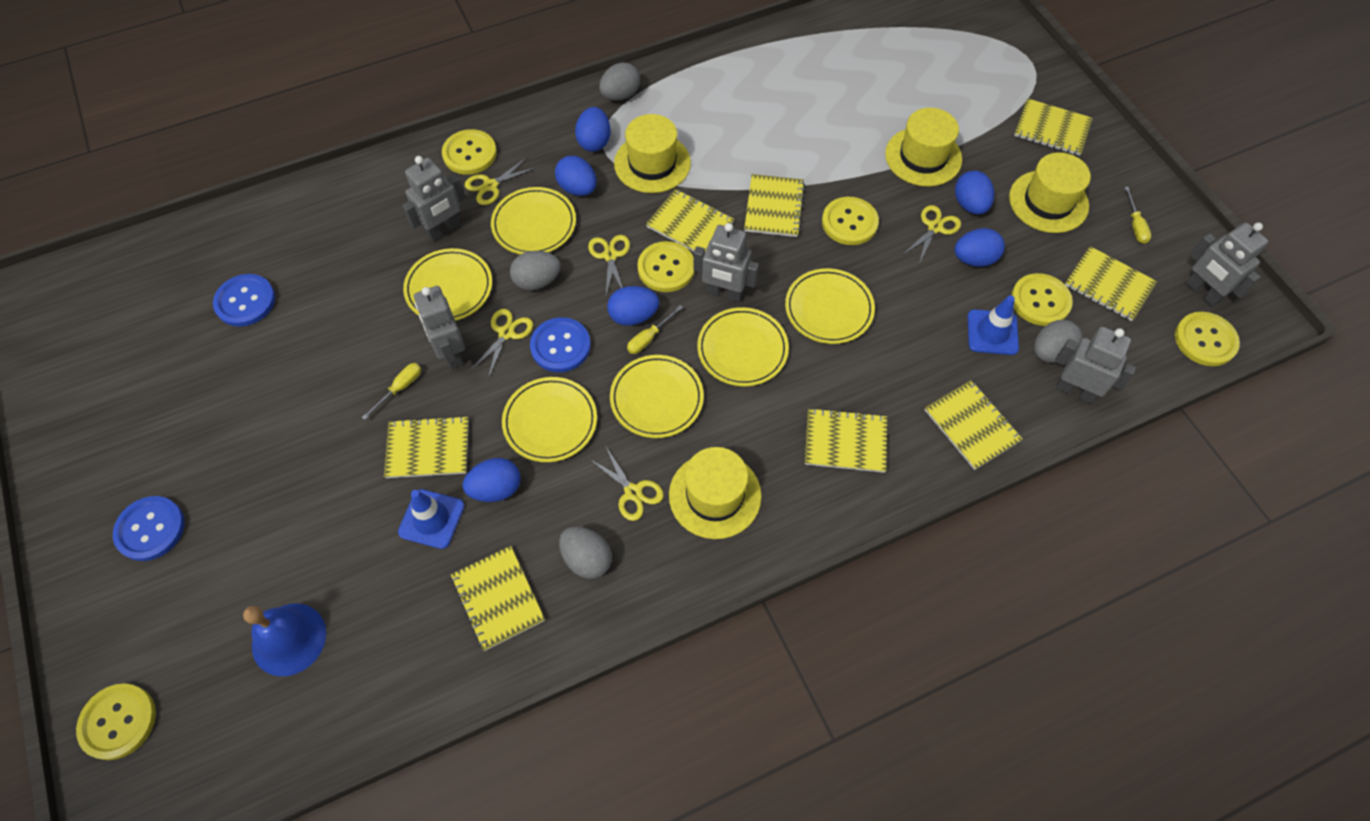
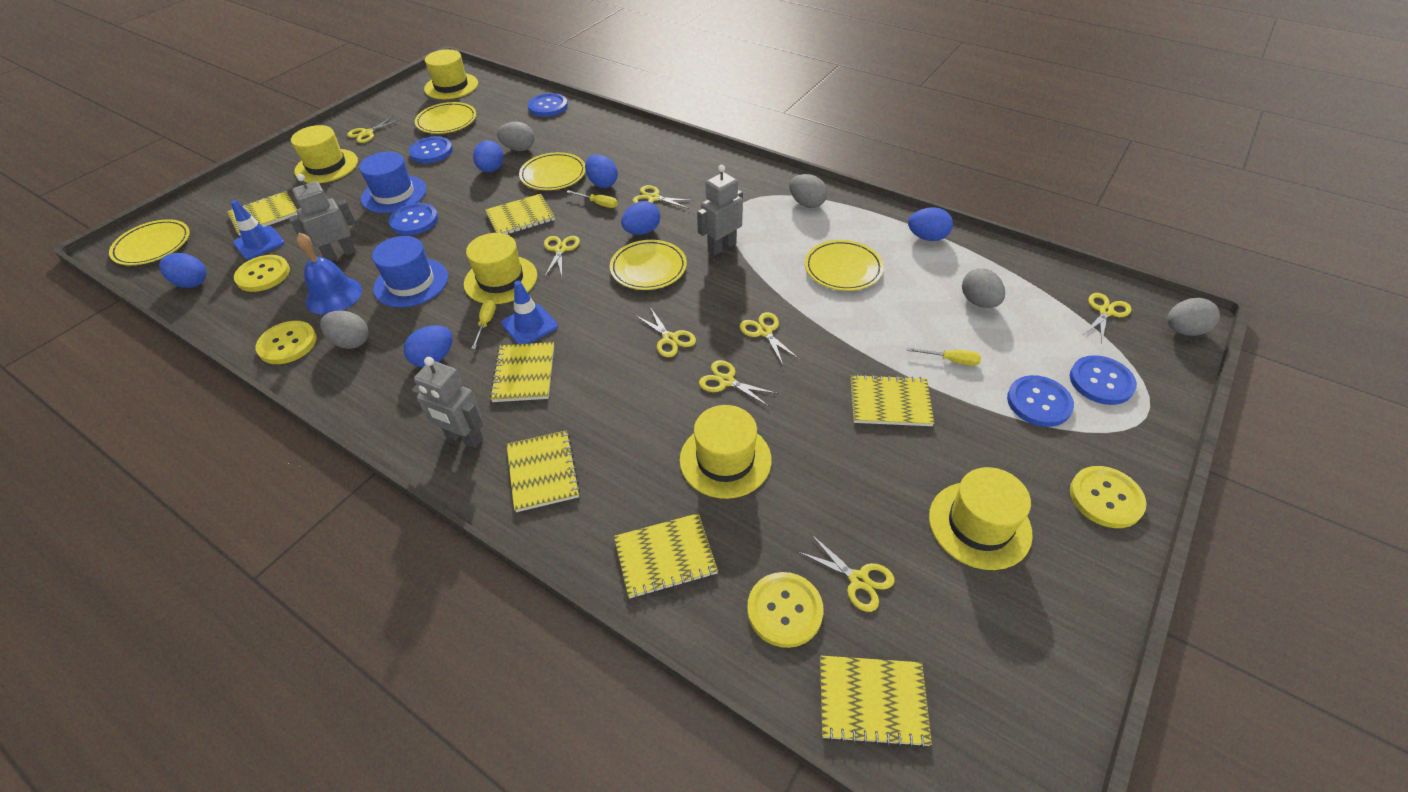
blue button: [113,496,185,561] [213,274,275,327] [530,317,591,372] = 3 -> [389,203,438,235] [409,136,453,163] [528,93,568,117] [1007,375,1074,427] [1070,355,1137,405] = 5
blue hat: none = 0 -> [359,152,427,213] [372,236,448,307] = 2
grey egg: [510,251,561,290] [559,527,612,579] [599,62,640,101] [1034,320,1083,363] = 4 -> [320,311,368,349] [497,122,534,151] [789,174,828,208] [962,268,1005,308] [1167,298,1220,336] = 5
grey robot: [402,156,466,241] [414,286,465,369] [693,223,759,302] [1055,327,1136,404] [1186,222,1269,307] = 5 -> [289,174,356,261] [412,357,483,448] [697,165,743,256] = 3
yellow button: [76,683,156,760] [442,129,497,175] [637,241,695,292] [822,197,879,245] [1011,273,1073,326] [1175,312,1240,366] = 6 -> [234,255,290,292] [256,321,317,364] [747,572,824,648] [1070,466,1147,528] = 4
yellow hat: [614,114,691,193] [669,447,762,539] [885,108,962,186] [1009,152,1091,233] = 4 -> [291,125,358,183] [424,49,478,99] [464,233,537,304] [680,405,772,499] [929,467,1033,570] = 5
yellow notebook: [384,416,469,478] [451,546,545,651] [646,189,734,252] [744,174,805,237] [805,408,887,473] [925,380,1023,470] [1014,98,1093,156] [1065,246,1157,321] = 8 -> [227,191,298,236] [485,194,555,234] [490,342,554,402] [507,430,580,512] [614,513,718,598] [820,656,932,748] [851,374,934,426] = 7
yellow plate: [403,248,492,321] [491,187,576,255] [502,377,597,462] [610,355,704,438] [697,307,789,386] [785,268,875,344] = 6 -> [109,219,190,265] [415,102,476,134] [519,152,586,190] [610,240,687,290] [805,240,884,291] = 5
yellow scissors: [465,157,537,205] [470,309,533,379] [588,235,630,295] [590,445,664,521] [904,205,961,264] = 5 -> [347,116,401,143] [544,236,580,276] [632,185,695,209] [635,307,696,357] [699,360,778,406] [740,312,800,365] [799,534,894,612] [1082,293,1131,344] = 8

